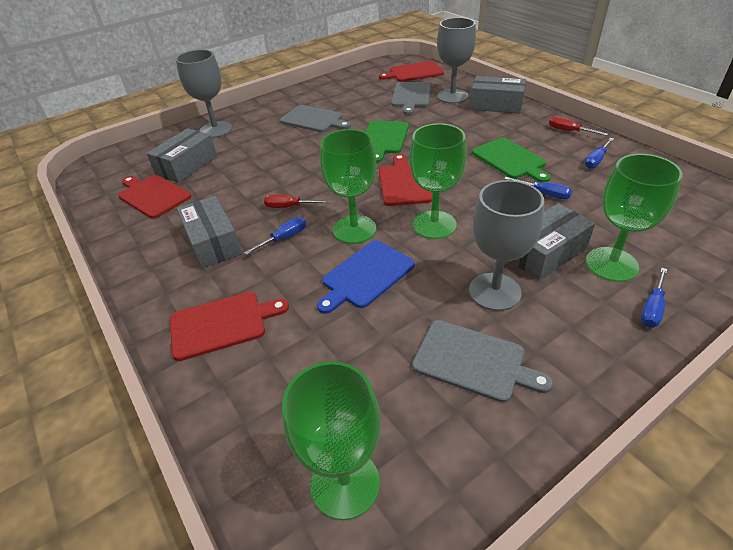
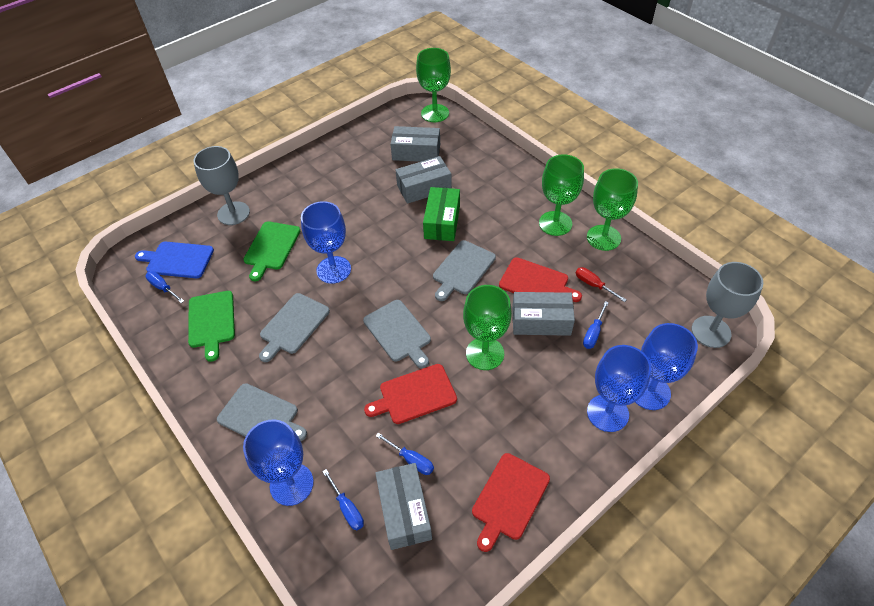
blue goblet: none = 0 -> [243,419,314,506] [301,201,351,284] [587,345,651,432] [635,323,698,410] = 4
green box: none = 0 -> [423,187,460,241] = 1
grey cutting board: [280,105,351,132] [391,82,431,115] [412,320,553,403] = 3 -> [217,383,307,441] [259,293,330,362] [363,300,431,368] [433,240,496,301] = 4
grey goblet: [176,50,232,138] [437,18,476,104] [469,180,544,311] = 3 -> [193,146,250,225] [692,262,764,348] = 2
red cutting board: [118,175,191,219] [170,292,289,361] [379,61,444,82] [379,154,432,206] = 4 -> [364,364,457,424] [472,453,550,552] [499,257,582,302] = 3
red screwdriver: [264,194,330,208] [549,116,608,136] = 2 -> [576,267,627,302] = 1

